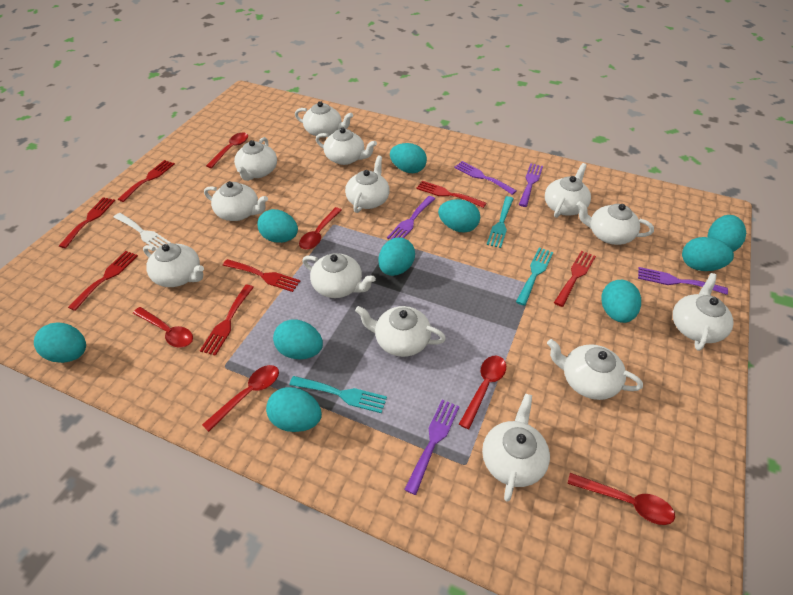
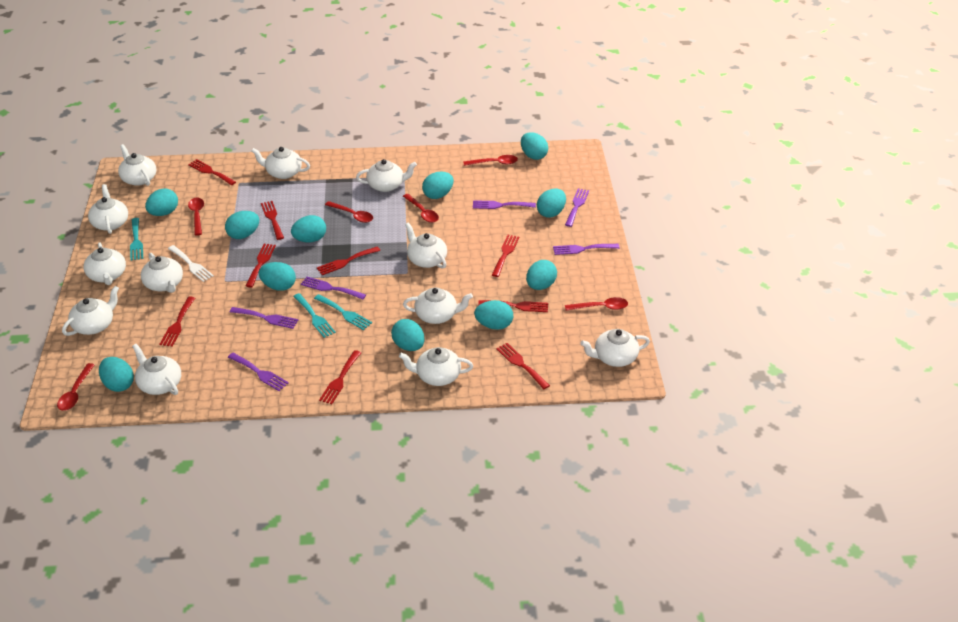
purple fork: [387,196,435,240] [404,400,459,495] [454,161,517,195] [519,163,543,207] [638,267,728,295] = 5 -> [228,353,289,391] [230,307,298,329] [301,277,366,299] [473,200,536,209] [553,244,619,255] [565,188,589,227] = 6
red fork: [59,197,115,248] [68,251,138,311] [118,160,175,202] [200,285,254,356] [223,259,300,292] [416,181,486,208] [554,251,596,307] = 7 -> [159,296,195,347] [188,159,236,185] [246,244,276,287] [261,201,284,240] [317,246,380,275] [319,350,361,404] [478,300,548,312] [492,235,519,277] [496,343,550,389] = 9
turquoise egg: [34,323,86,363] [257,209,298,243] [266,387,322,432] [273,319,323,359] [378,237,415,276] [390,143,427,173] [438,199,480,233] [601,280,641,323] [682,237,734,271] [708,215,746,252] = 10 -> [99,357,134,392] [145,188,178,216] [225,211,259,239] [258,262,296,291] [291,215,326,242] [391,319,425,351] [422,172,454,199] [474,300,513,330] [521,132,548,160] [526,260,557,290] [537,189,566,218] = 11
white teapot: [143,243,204,287] [204,181,268,221] [234,137,277,181] [295,101,353,138] [302,253,376,298] [315,127,377,165] [345,155,390,213] [355,306,446,357] [482,394,550,502] [545,163,591,218] [547,339,643,400] [577,201,654,245] [673,273,734,351] = 13 -> [62,286,119,336] [84,243,126,285] [88,184,128,234] [118,144,156,186] [132,344,181,395] [141,253,183,293] [252,147,310,179] [356,159,417,192] [399,347,473,386] [403,288,473,324] [405,222,447,269] [580,329,650,367] = 12

